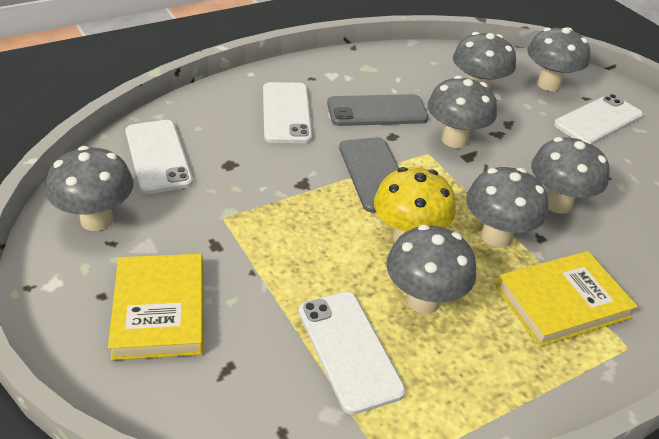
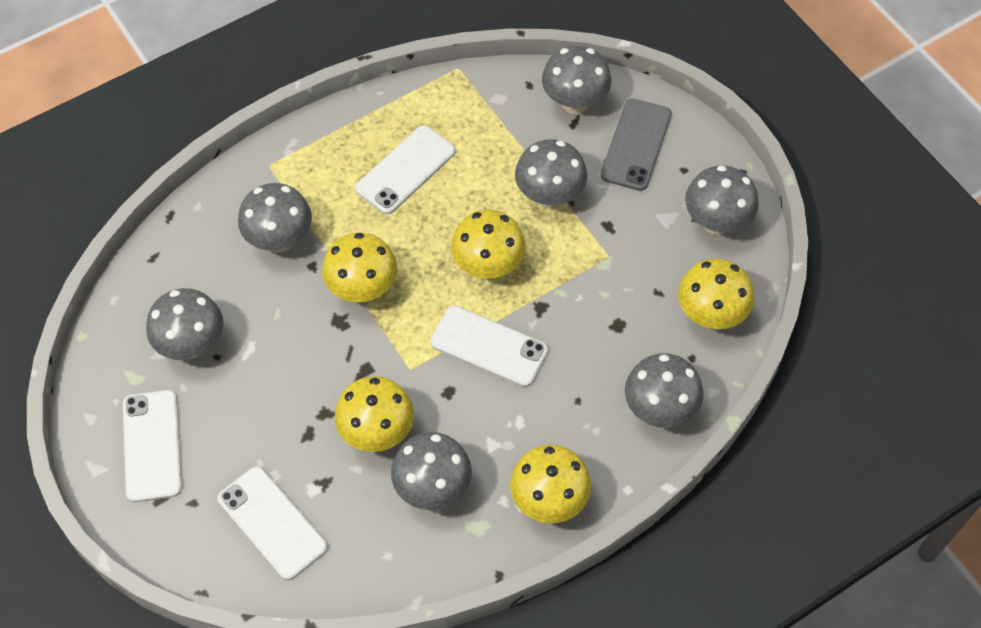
grey phone: [327,94,428,126] [339,137,399,212] = 2 -> [601,98,672,191] = 1
yellow book: [108,254,203,360] [496,251,638,347] = 2 -> none = 0
yellow mushroom: [374,167,456,242] = 1 -> [322,233,397,302] [335,376,414,452] [451,210,526,280] [510,445,591,523] [678,258,754,329] = 5

